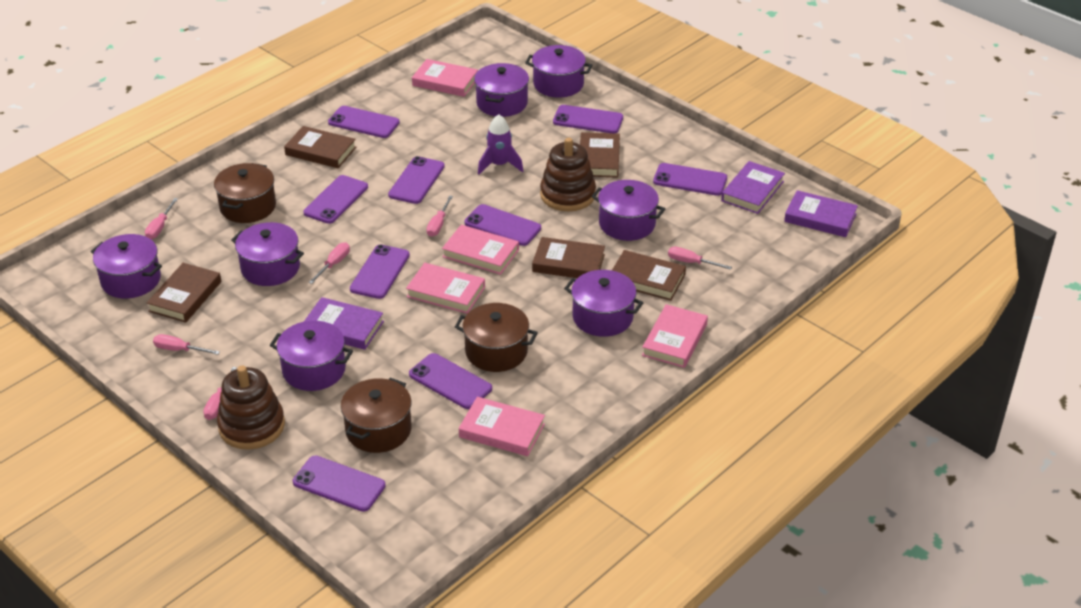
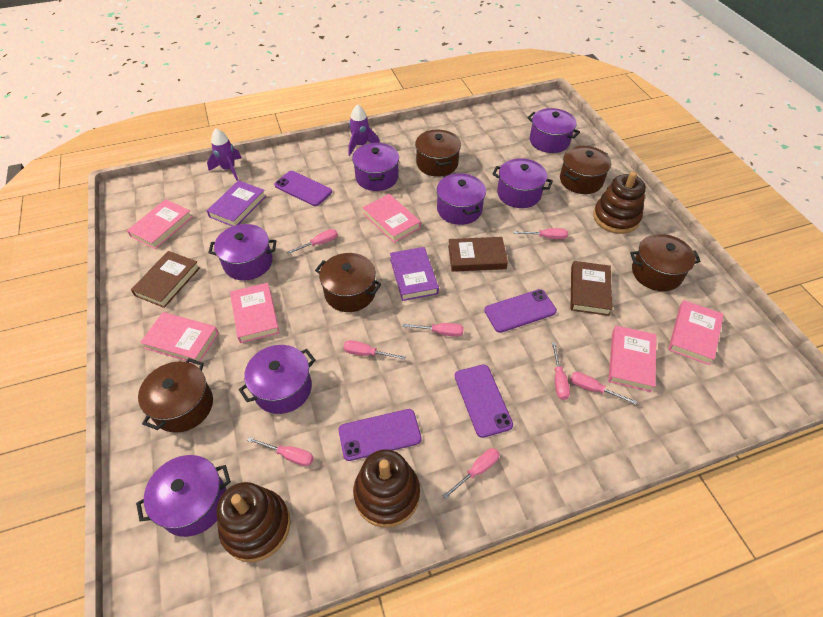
brown book: [147,263,221,323] [284,126,356,168] [532,237,605,278] [580,132,620,178] [612,250,686,301] = 5 -> [131,251,200,308] [448,237,508,272] [570,261,612,316] = 3
brown pot: [214,163,276,223] [341,378,412,453] [455,303,538,372] = 3 -> [138,358,213,433] [315,253,381,312] [415,130,461,177] [560,146,611,194] [630,234,701,291] = 5
brown stacking toy: [217,366,285,450] [540,138,596,211] = 2 -> [216,482,291,562] [353,449,420,528] [593,172,646,234] = 3
pink book: [406,263,485,314] [412,59,478,97] [442,225,519,275] [459,397,545,456] [642,304,708,368] = 5 -> [127,199,193,249] [140,312,219,364] [230,283,280,343] [363,194,421,243] [608,325,657,392] [668,300,724,365] = 6
pink screwdriver: [145,198,178,239] [153,334,220,355] [203,367,237,420] [309,242,350,284] [426,195,453,237] [668,247,732,270] = 6 -> [247,437,314,466] [287,229,338,254] [343,340,405,360] [402,323,464,337] [443,448,500,499] [514,228,568,239] [552,342,570,400] [570,372,637,405] = 8
purple book: [304,297,384,350] [721,161,785,214] [784,190,858,237] = 3 -> [207,180,266,227] [390,247,439,301] = 2
purple phone: [293,456,386,512] [303,175,368,224] [328,106,400,138] [350,244,410,299] [388,156,445,204] [409,353,492,409] [465,204,541,246] [553,105,623,133] [653,163,727,196] = 9 -> [274,171,332,206] [338,409,422,461] [455,365,513,438] [484,289,557,333] = 4
purple rocket: [478,114,523,174] = 1 -> [207,128,241,180] [348,104,380,156] = 2

